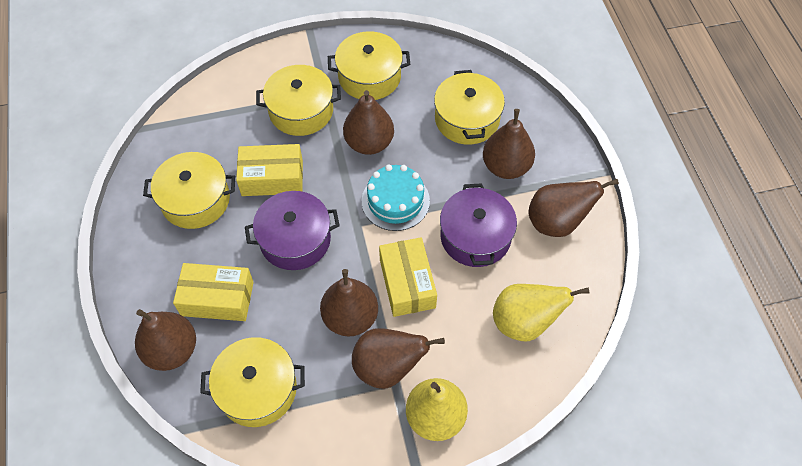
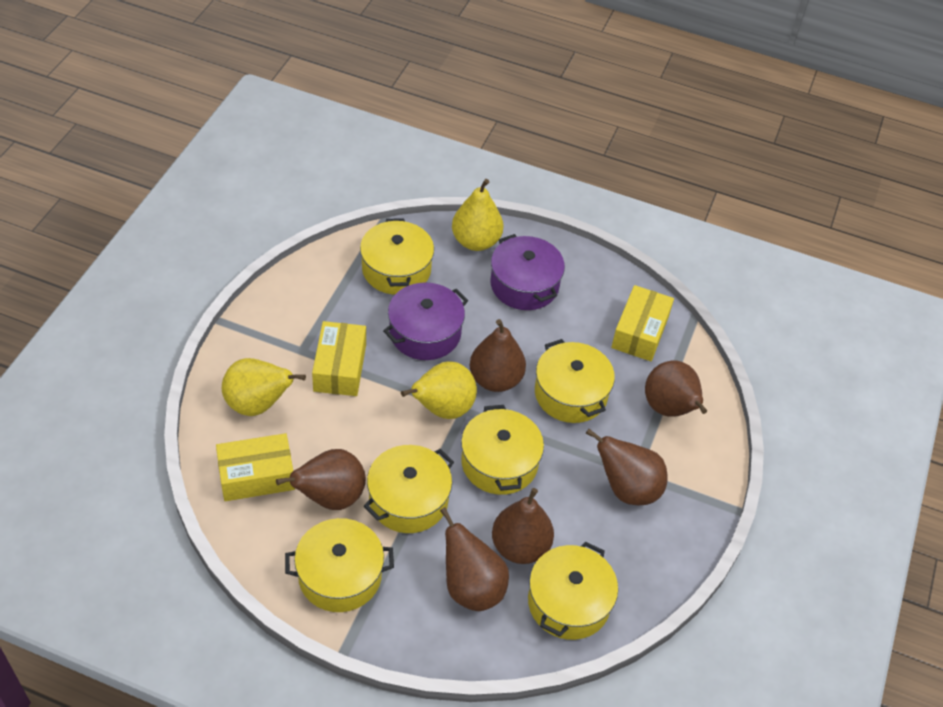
turquoise cake: [362,164,430,231] = 1 -> none = 0
yellow pear: [406,378,468,441] [493,284,590,341] = 2 -> [222,358,306,416] [401,362,477,419] [452,179,504,251] = 3
yellow pot: [143,152,235,229] [200,337,305,427] [256,65,341,136] [328,31,410,100] [434,70,505,145] = 5 -> [285,518,394,612] [360,218,434,295] [363,445,454,533] [461,405,544,495] [528,541,618,640] [535,339,615,423] = 6

